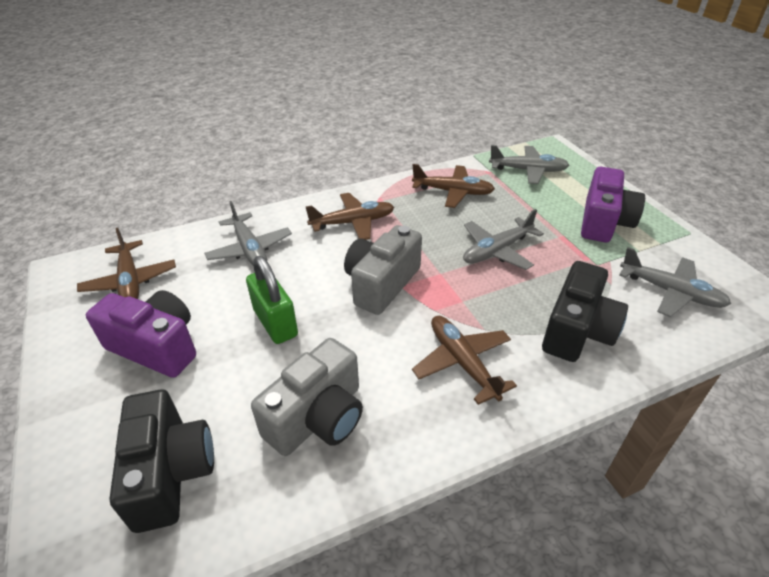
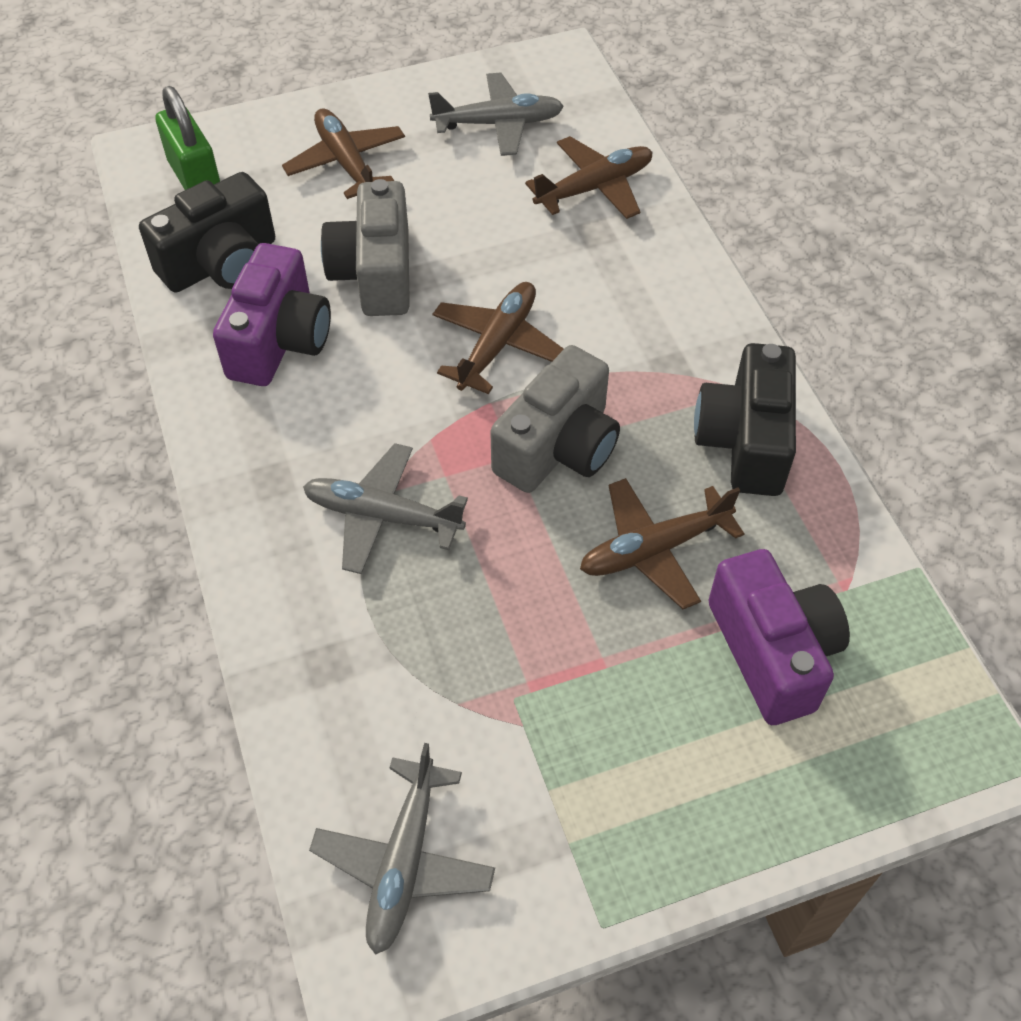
grey plane: [204,201,292,265] [463,209,544,270] [489,145,569,184] [619,247,731,317] = 4 -> [303,443,468,574] [309,743,495,955] [428,72,564,156] = 3

